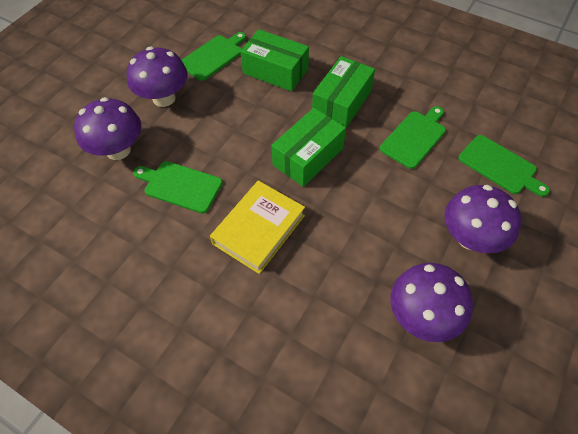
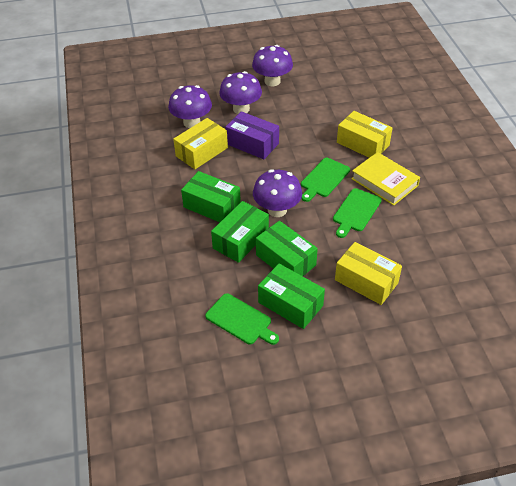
green box: [240,29,309,91] [271,108,346,187] [312,56,375,128] = 3 -> [181,171,241,222] [211,201,269,263] [256,221,318,276] [258,264,325,329] = 4
green cutting board: [133,161,223,214] [182,32,246,81] [380,106,446,169] [458,135,550,197] = 4 -> [205,293,279,345] [301,158,350,202] [333,188,382,238] = 3
purple box: none = 0 -> [226,111,279,159] = 1
yellow box: none = 0 -> [173,118,228,169] [335,242,402,305] [337,111,392,158] = 3

